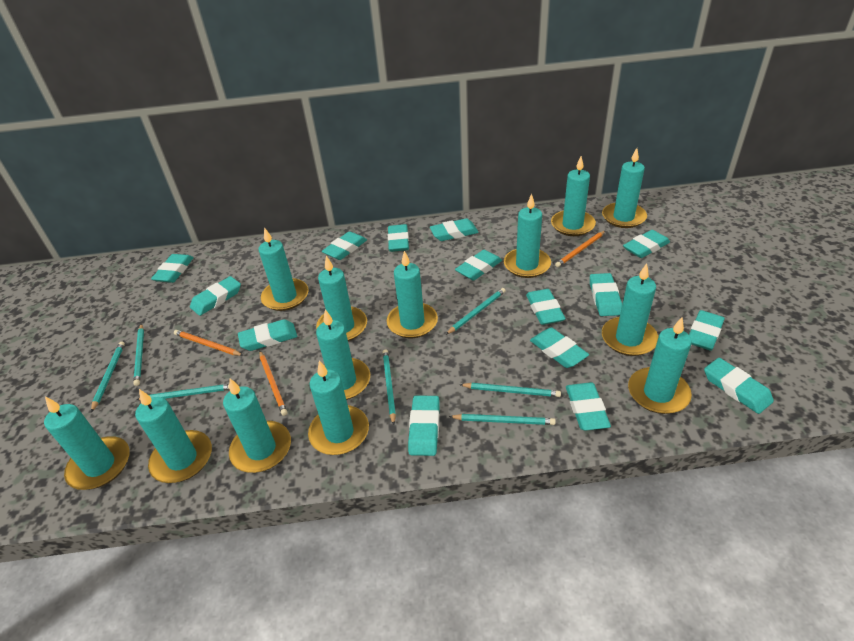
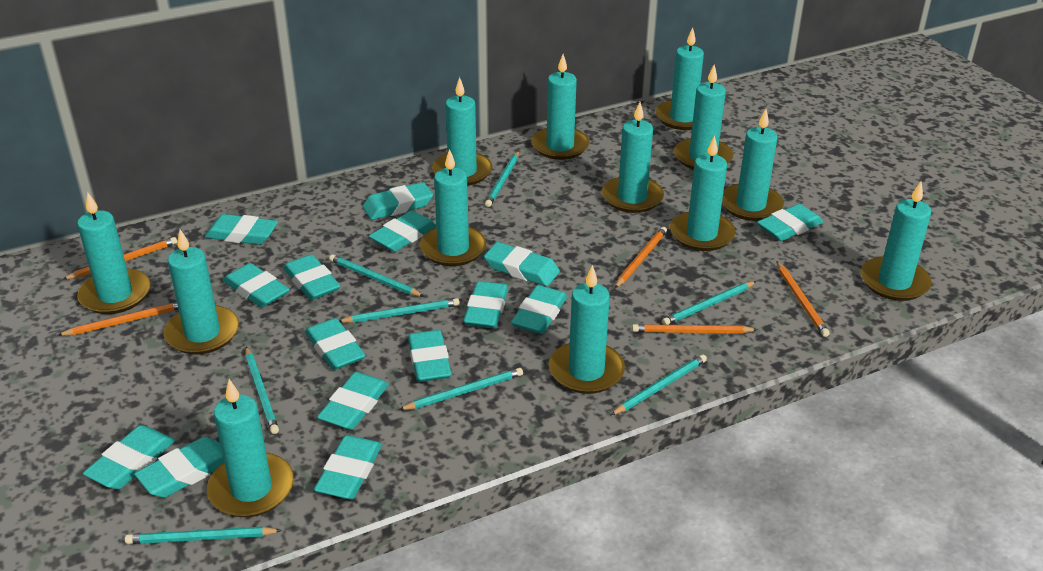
orange pencil: [174,330,244,356] [259,351,288,416] [555,231,605,267] = 3 -> [57,302,178,336] [62,237,177,280] [615,227,667,288] [632,324,758,333] [777,261,830,337] = 5
turquoise pencil: [91,341,125,412] [133,324,144,386] [136,384,230,400] [382,349,396,425] [446,288,506,335] [449,414,556,425] [459,383,561,397] = 7 -> [125,526,282,544] [245,347,279,434] [329,254,424,297] [339,298,460,323] [399,368,523,410] [485,151,519,207] [611,354,707,415] [662,281,757,325] = 8

